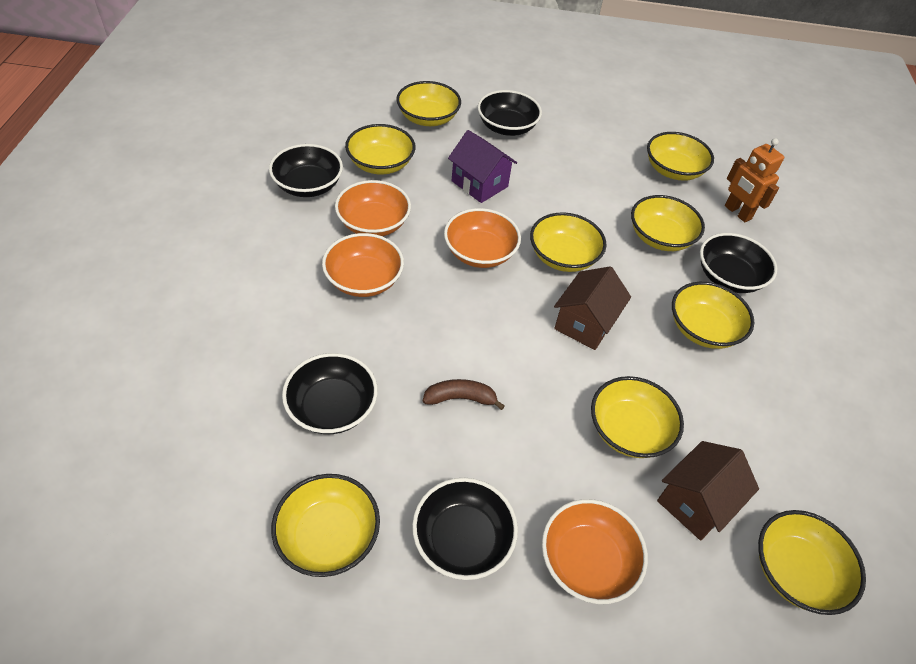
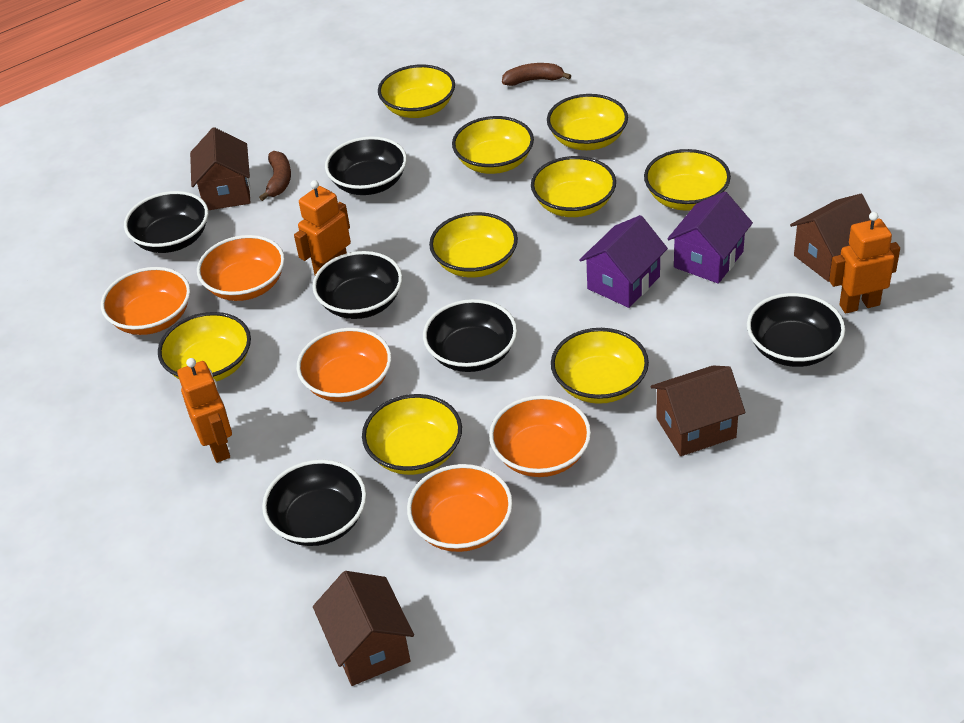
black bowl: [269,144,343,197] [282,353,378,434] [412,478,518,580] [477,90,542,136] [700,233,777,293] = 5 -> [124,191,208,253] [262,460,366,546] [312,251,402,319] [325,136,407,195] [423,299,517,372] [747,293,845,367] = 6
brown banana: [423,379,505,410] = 1 -> [259,151,291,201] [502,63,571,86] = 2
brown house: [554,266,631,350] [657,441,759,541] = 2 -> [190,127,251,210] [313,571,414,686] [651,365,746,456] [790,194,871,282] = 4
orange bowl: [322,233,404,297] [335,180,411,236] [444,208,521,268] [542,499,648,604] = 4 -> [101,267,191,335] [197,235,285,301] [297,328,392,402] [407,464,513,552] [489,395,591,477] = 5
orange robot: [725,138,784,222] = 1 -> [177,358,232,463] [294,180,351,275] [829,212,900,314] = 3
purple house: [448,130,517,203] = 1 -> [579,215,668,308] [667,191,753,284] = 2

